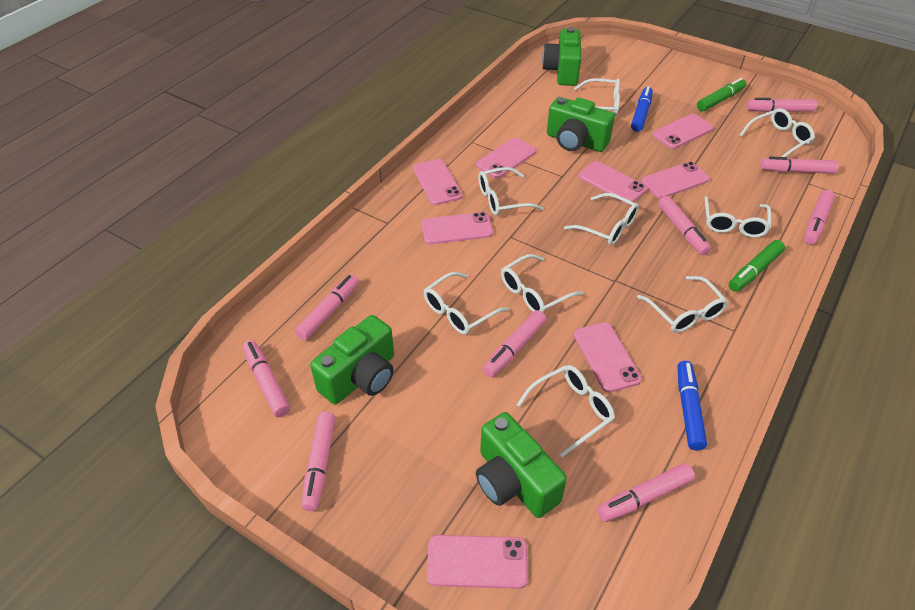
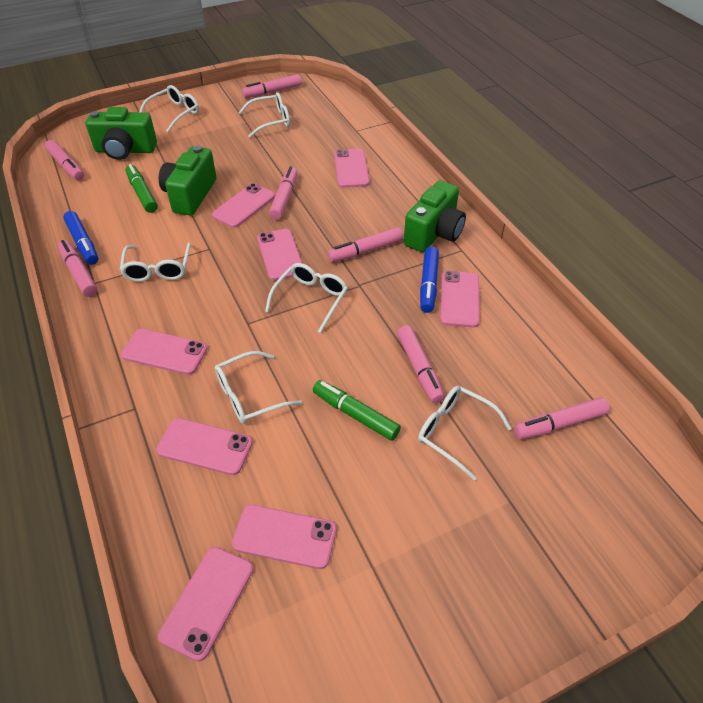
green camera: [310,315,394,405] [476,412,567,518] [542,27,581,86] [547,97,615,152] = 4 -> [86,107,157,160] [159,146,216,216] [404,180,466,252] = 3
pink marker: [243,340,290,417] [295,274,359,340] [302,412,336,511] [483,310,547,377] [597,463,695,522] [658,196,711,255] [746,98,817,112] [760,157,839,174] [804,190,835,245] = 9 -> [45,140,84,181] [58,240,97,297] [242,74,302,98] [269,167,298,220] [328,227,403,262] [397,325,445,403] [514,397,610,439] = 7
white glasses: [424,272,509,335] [478,167,543,215] [501,254,583,313] [517,365,615,457] [564,193,639,245] [574,78,620,116] [637,276,728,333] [705,196,771,238] [739,108,815,157] = 9 -> [120,243,191,282] [139,85,199,132] [215,351,302,424] [239,93,290,138] [265,263,348,333] [418,386,512,481] = 6

